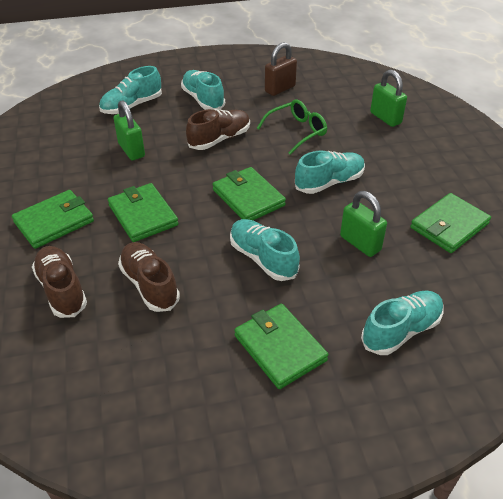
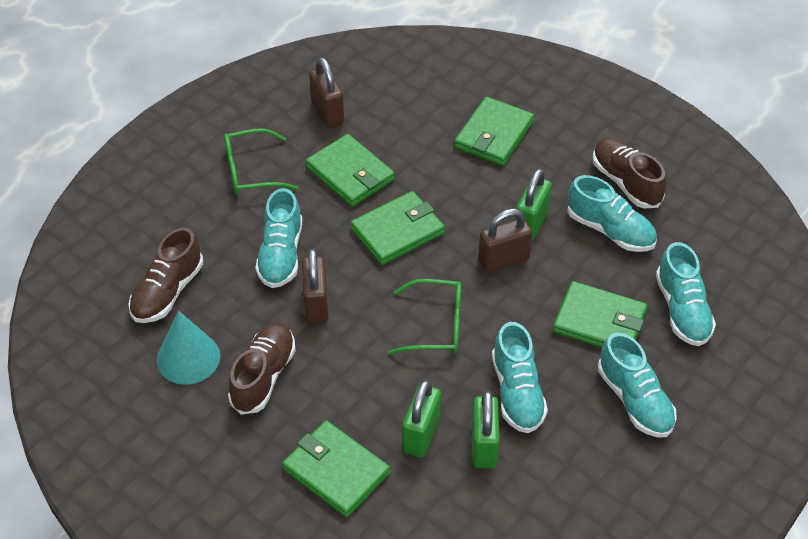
brown padlock: [265,42,297,96] = 1 -> [302,248,329,324] [309,57,344,128] [478,208,532,273] = 3
green glasses: [257,99,327,155] = 1 -> [224,128,298,195] [388,279,462,355] = 2
turquoise cone: none = 0 -> [157,311,220,385] = 1

